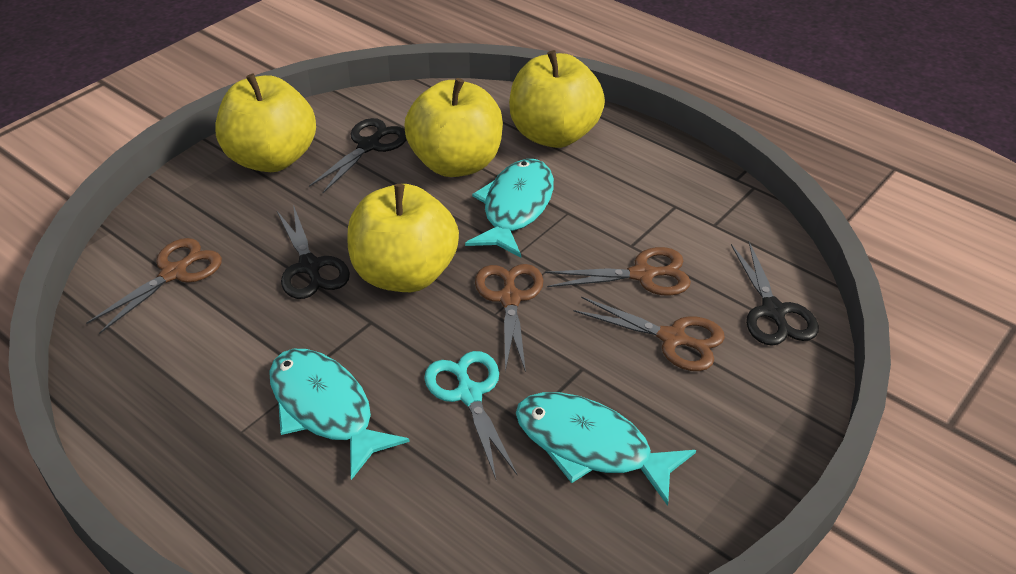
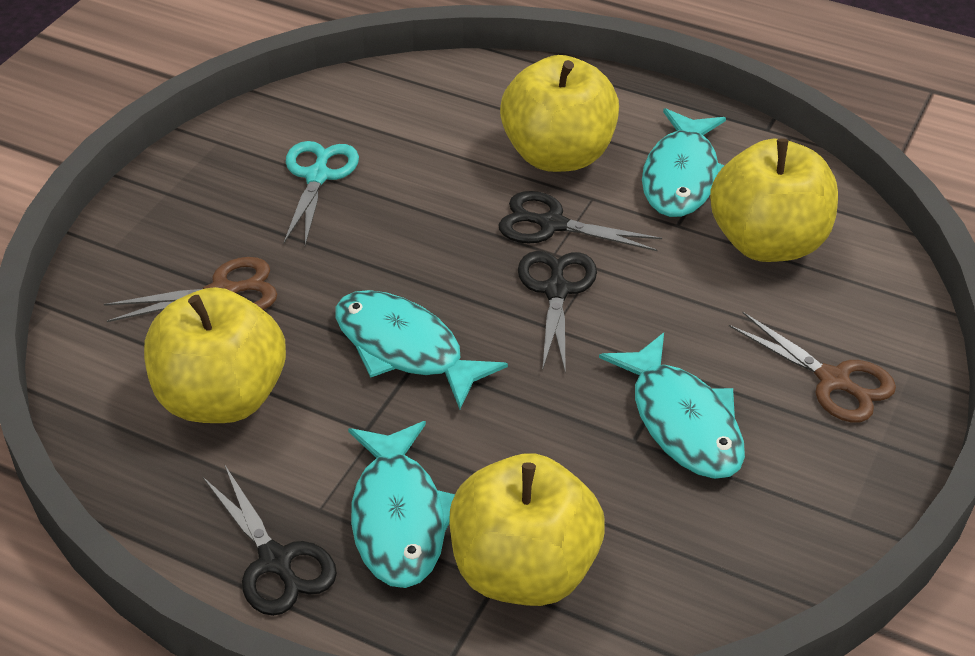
brown scissors: [86,238,222,334] [475,264,544,372] [545,247,691,296] [574,297,725,371] = 4 -> [104,257,277,322] [729,312,896,423] = 2
turquoise fish: [269,349,410,480] [465,159,554,258] [516,392,696,506] = 3 -> [335,290,508,409] [348,421,455,588] [599,333,745,479] [642,108,726,217] = 4

